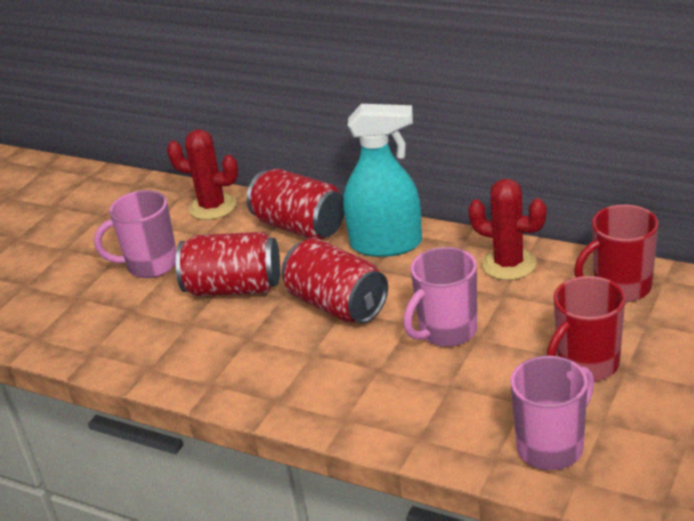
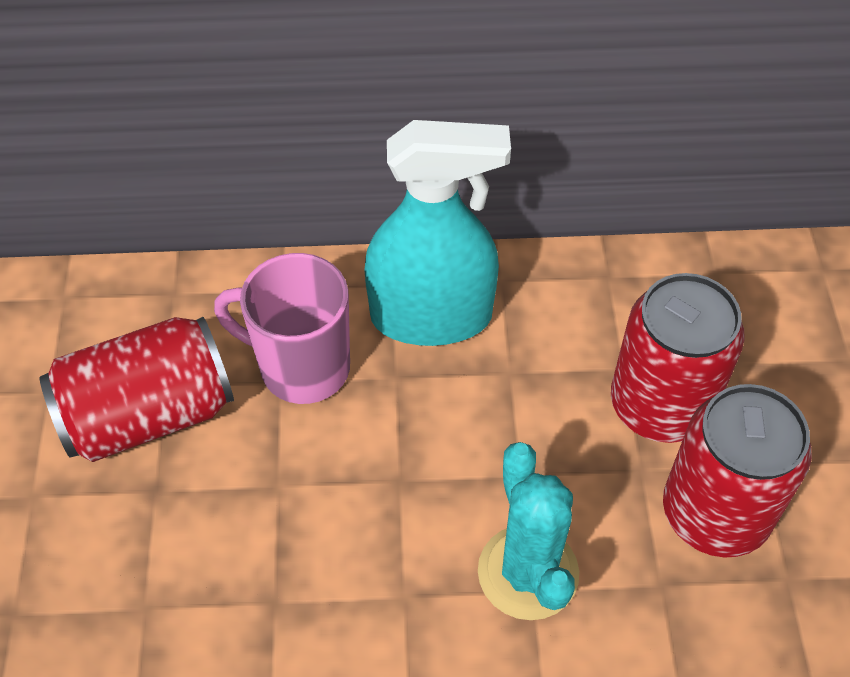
pink mug: [94,190,177,278] [403,247,477,347] [510,356,594,470] = 3 -> [214,253,350,404] = 1
red cactus: [167,129,238,220] [468,179,547,280] = 2 -> none = 0
red mug: [547,276,625,382] [574,205,658,302] = 2 -> none = 0
turquoise cactus: none = 0 -> [478,442,579,620] = 1

